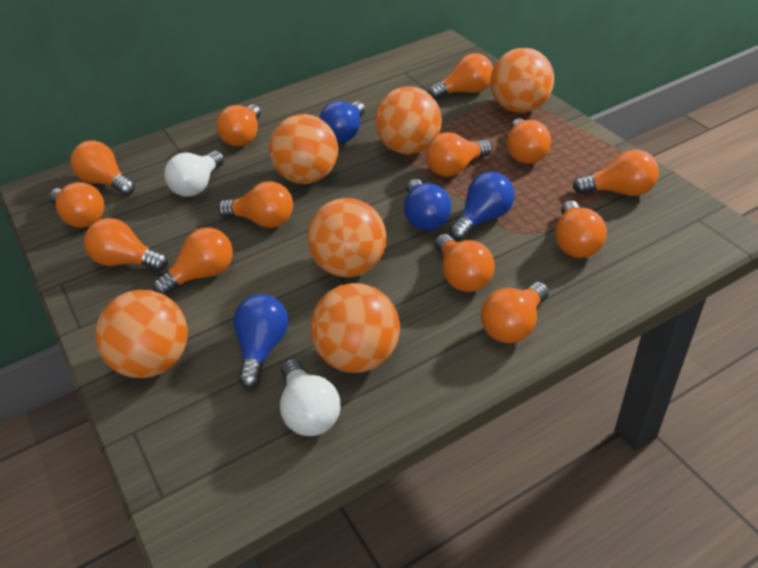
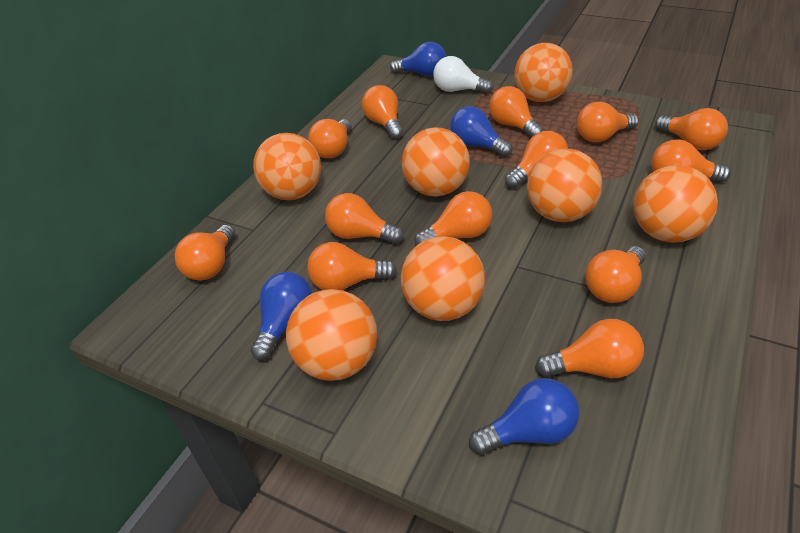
orange ball: [95,290,188,378] [269,114,338,184] [307,198,387,277] [310,283,400,373] [375,86,442,154] [490,48,554,113] = 6 -> [253,133,321,200] [286,289,377,381] [401,236,485,321] [402,127,470,196] [514,43,573,102] [527,149,603,222] [633,165,718,243] = 7
white light bulb: [164,151,224,197] [280,359,341,436] = 2 -> [433,56,493,94] = 1

